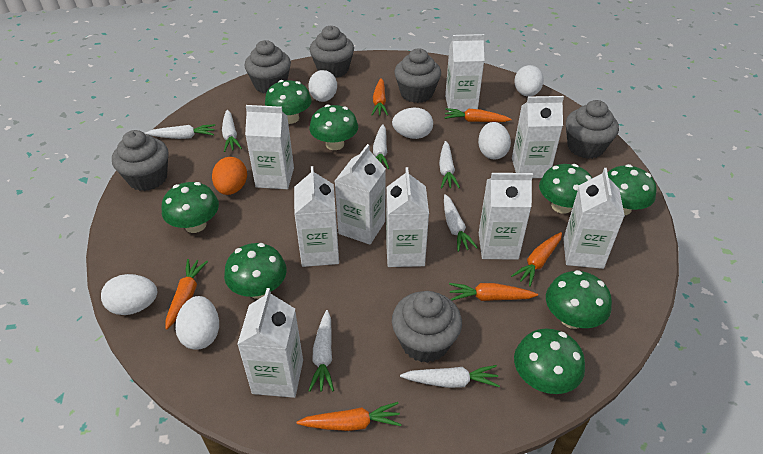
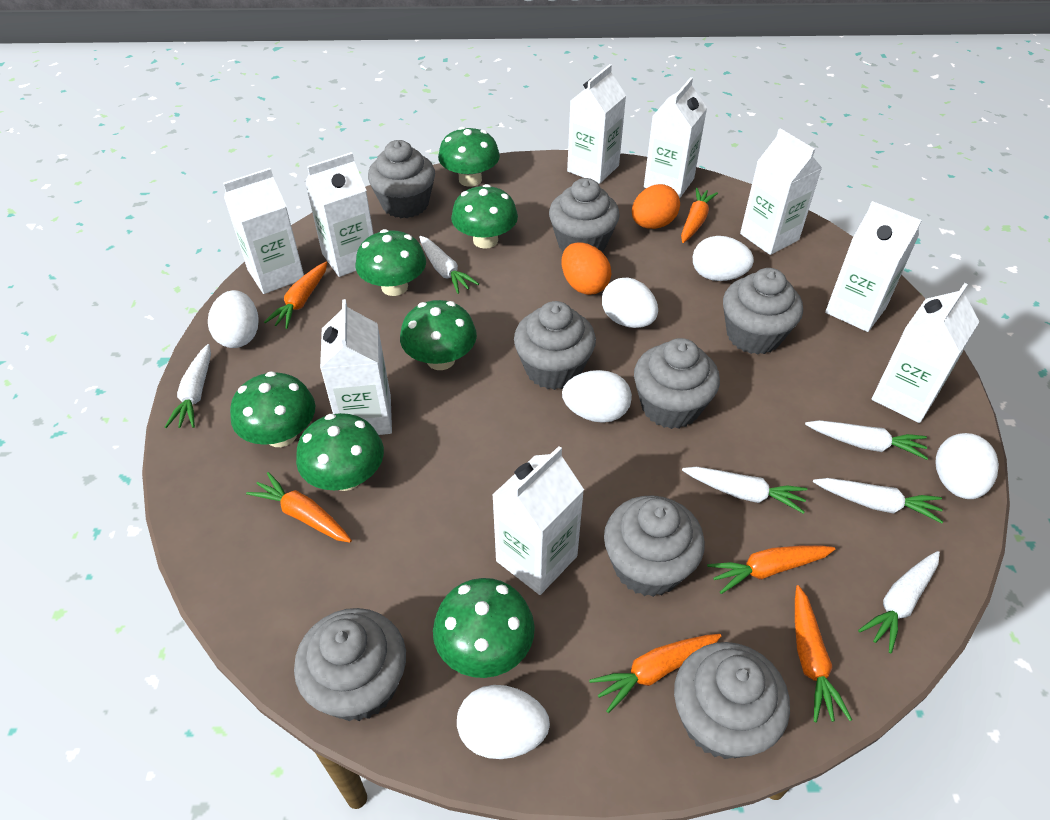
green mushroom: [162,182,219,233] [224,243,287,299] [265,80,312,124] [309,104,358,150] [514,329,585,394] [539,164,592,214] [546,270,612,329] [608,164,656,215] = 8 -> [230,371,315,447] [296,413,384,491] [356,229,426,296] [400,300,477,370] [433,578,535,678] [438,127,500,187] [451,184,518,249] = 7
grey cupcake: [112,130,169,191] [244,40,291,93] [309,26,354,78] [392,291,462,363] [394,48,441,103] [566,100,619,159] = 6 -> [294,608,406,721] [368,140,435,218] [514,301,596,390] [549,178,620,252] [604,495,705,597] [634,338,720,429] [674,642,790,759] [723,268,803,355] = 8
orange egg: [212,157,247,195] = 1 -> [562,242,612,295] [632,184,680,229] = 2
white carrot: [145,124,215,139] [222,110,242,152] [309,310,334,392] [373,124,389,169] [400,365,500,388] [439,141,460,188] [444,194,478,252] = 7 -> [165,344,211,428] [419,236,479,294] [682,467,807,514] [805,420,928,460] [813,478,943,523] [858,551,940,653] = 6

